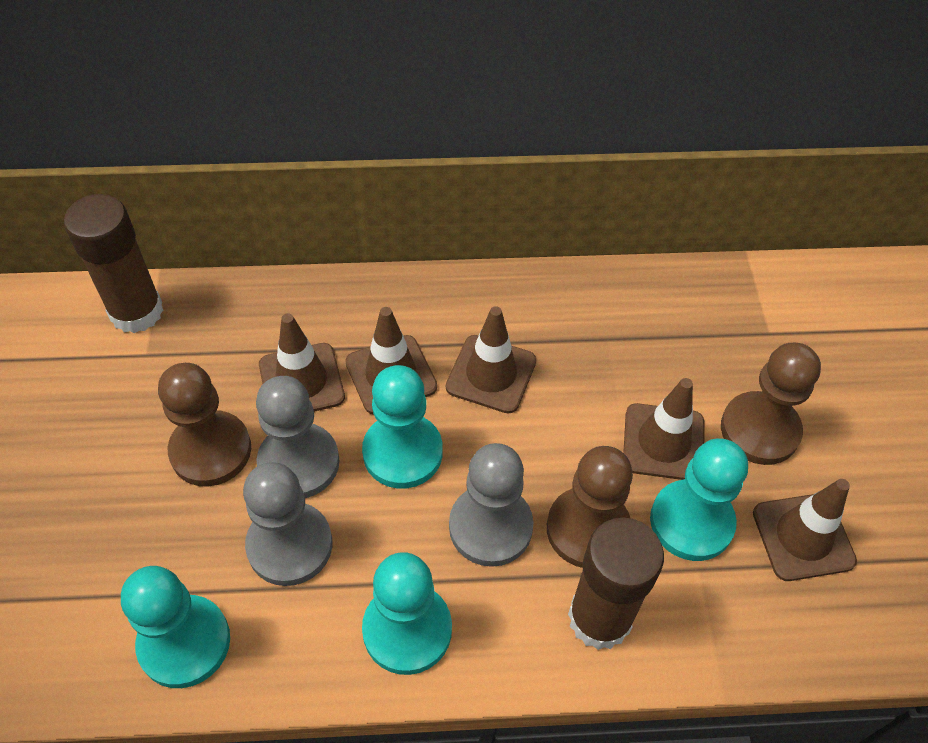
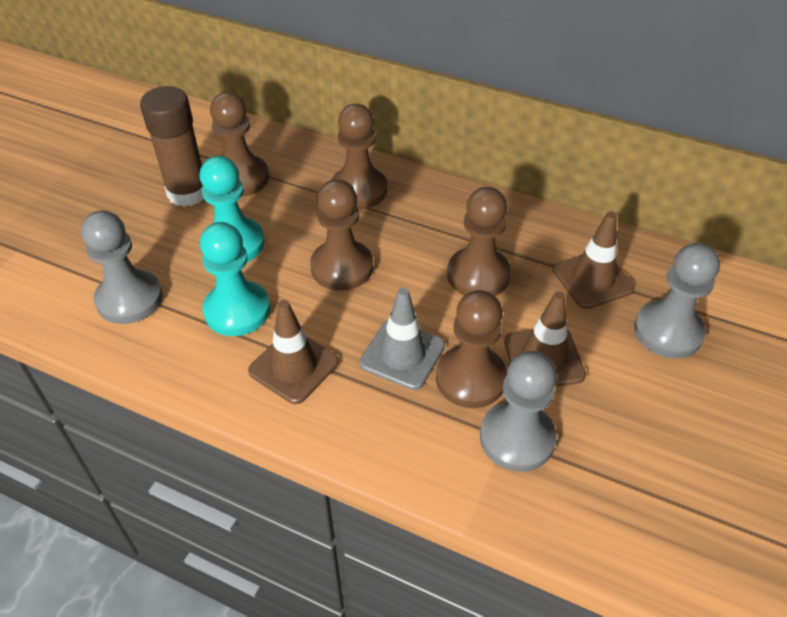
brown glue stick: [64,194,164,333] [568,517,664,650] = 2 -> [140,86,204,207] = 1
brown pawn: [158,363,251,487] [547,446,633,568] [721,343,821,465] = 3 -> [210,92,269,197] [310,179,373,291] [331,104,387,209] [436,290,507,408] [447,187,511,296] = 5
brown traffic cone: [259,313,345,412] [345,307,437,414] [446,306,536,414] [623,378,704,480] [753,479,857,581] = 5 -> [248,300,339,404] [504,291,586,387] [553,212,635,309] = 3
grey traffic cone: none = 0 -> [360,287,445,390] = 1
turquoise pawn: [121,566,230,688] [362,365,443,489] [362,552,452,675] [650,438,748,561] = 4 -> [200,156,265,262] [200,222,270,336] = 2

